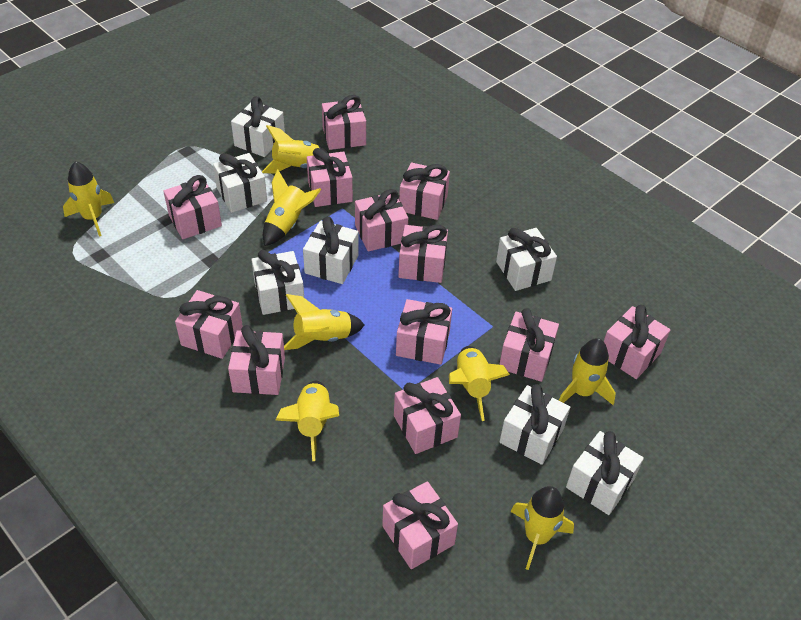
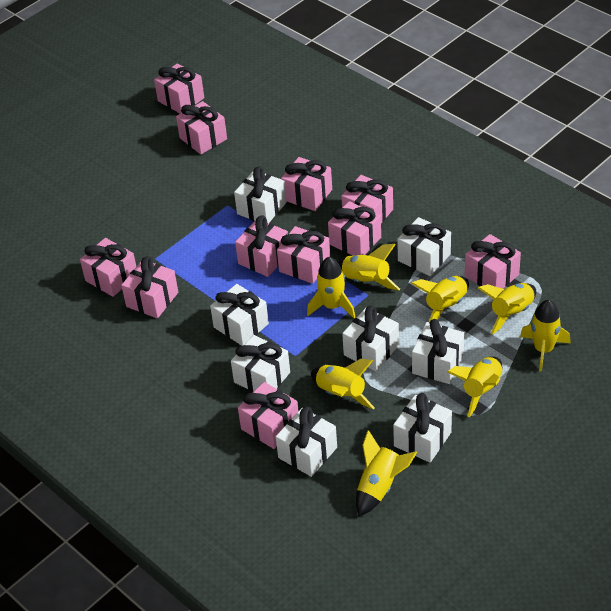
pink gift: [163,175,222,239] [175,290,243,359] [228,325,285,395] [307,148,353,207] [322,95,366,150] [355,189,408,252] [382,481,458,569] [394,377,461,454] [396,299,452,365] [398,225,448,283] [399,163,450,220] [499,308,559,382] [604,305,670,379] = 13 -> [80,238,136,297] [121,256,178,318] [154,63,204,114] [176,101,227,154] [235,215,288,277] [238,382,298,449] [277,226,330,284] [281,157,332,211] [328,201,381,255] [341,175,393,223] [465,234,521,289] = 11
white gift: [213,153,267,213] [231,96,285,157] [251,250,304,315] [303,216,359,284] [496,228,557,291] [500,384,570,465] [566,431,644,515] = 7 -> [210,284,269,346] [231,335,290,392] [234,166,286,223] [276,406,337,477] [342,305,399,371] [393,393,452,463] [397,217,451,276] [412,319,464,384] = 8

